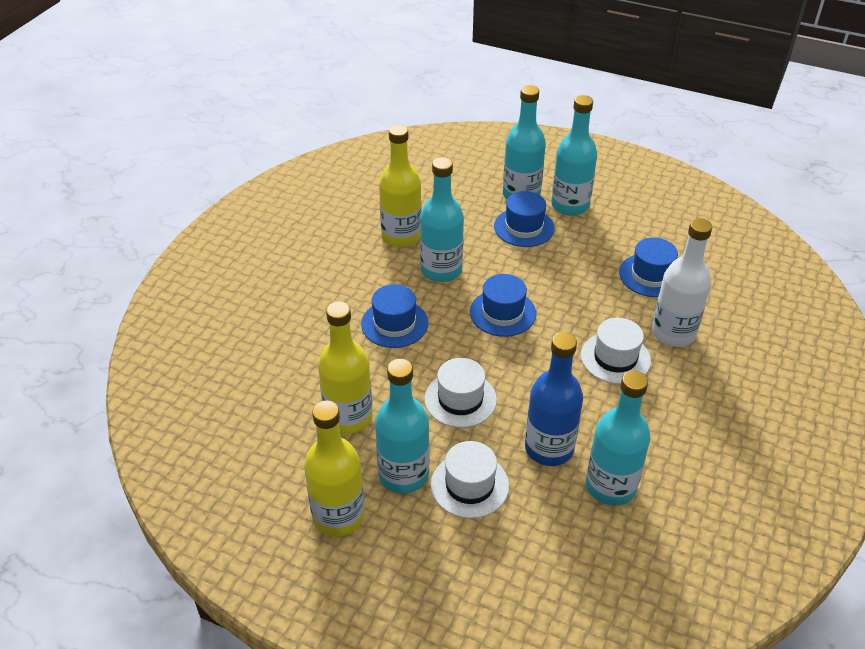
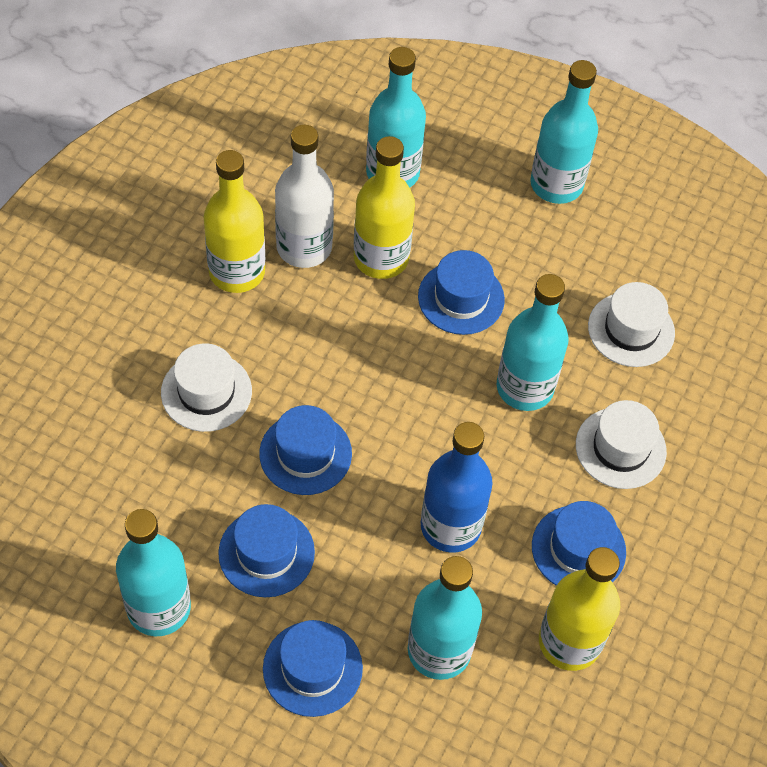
blue hat: [361,284,428,348] [470,274,536,337] [494,191,555,247] [619,238,678,297] = 4 -> [218,504,315,597] [259,405,352,495] [263,620,363,717] [418,250,505,335] [532,501,626,586] = 5

